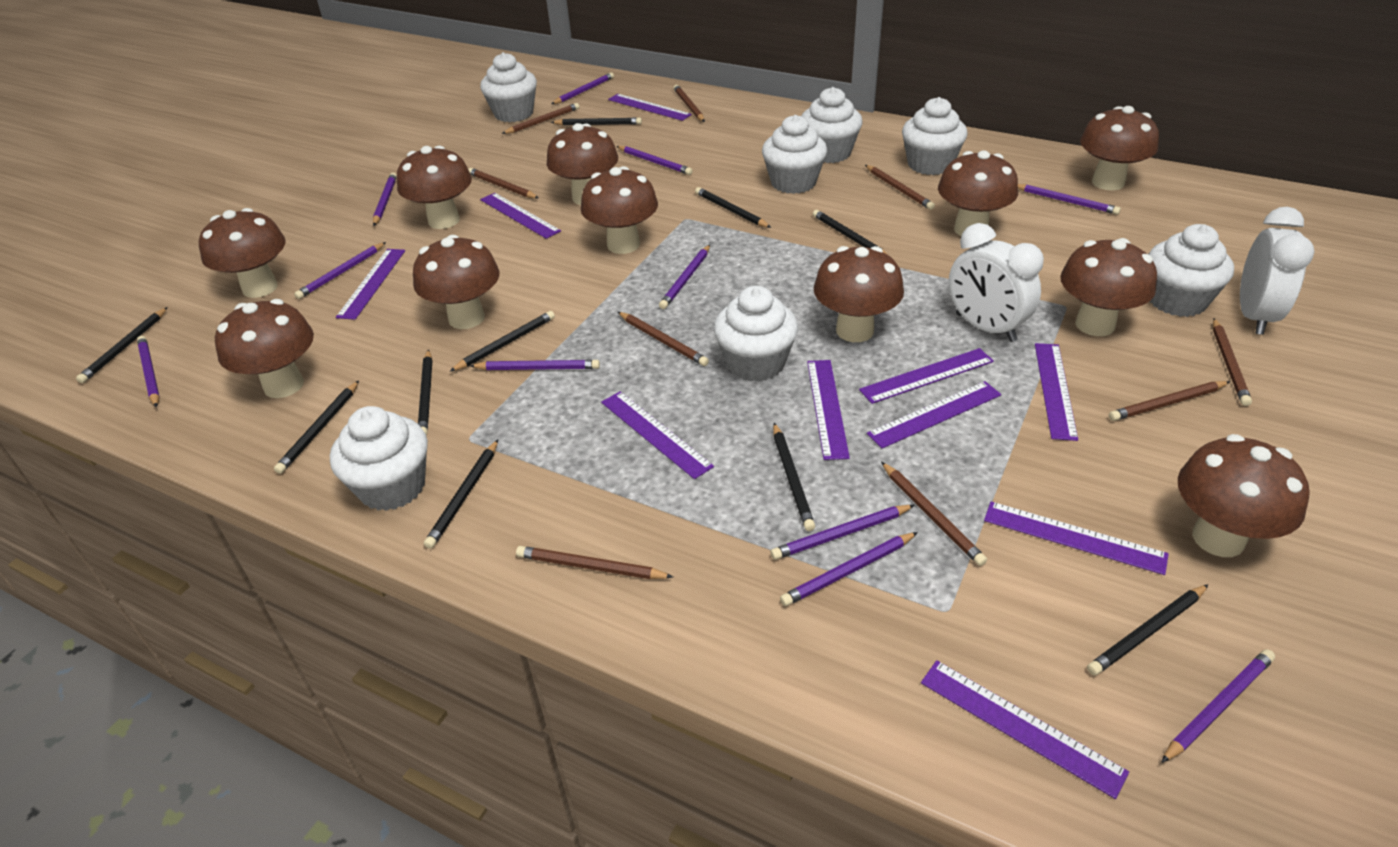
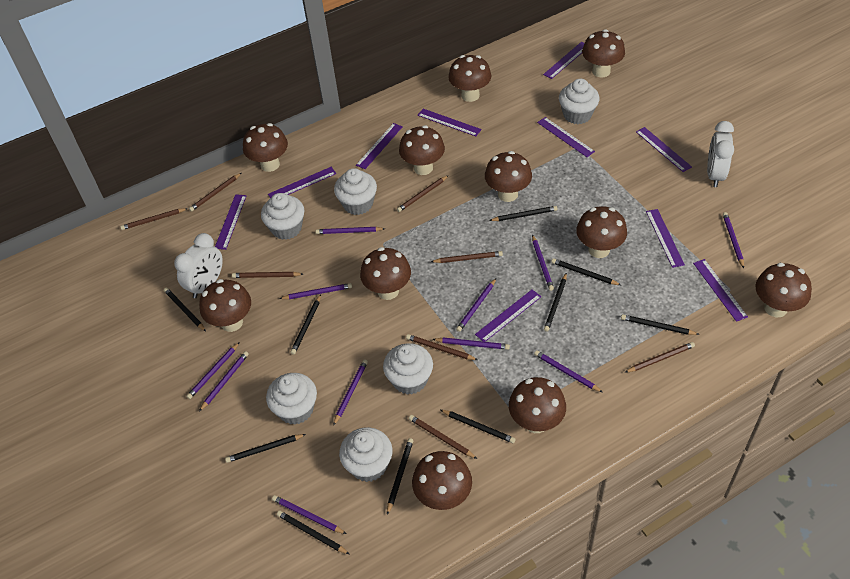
brown pencil: [468,168,539,199] [502,103,579,134] [516,546,673,579] [618,312,709,366] [673,85,705,122] [865,165,935,210] [881,462,987,566] [1109,381,1230,421] [1213,319,1252,406] = 9 -> [120,208,188,230] [189,173,241,212] [232,272,303,278] [397,175,449,212] [406,334,478,360] [409,415,477,459] [431,251,503,263] [624,342,695,373] = 8
white cupcake: [330,406,428,511] [480,52,537,122] [714,286,798,382] [762,115,827,194] [801,87,863,163] [902,97,968,175] [1148,224,1234,317] = 7 -> [261,193,305,240] [266,373,317,425] [334,168,377,215] [339,427,392,482] [383,343,433,395] [559,79,599,124] = 6

